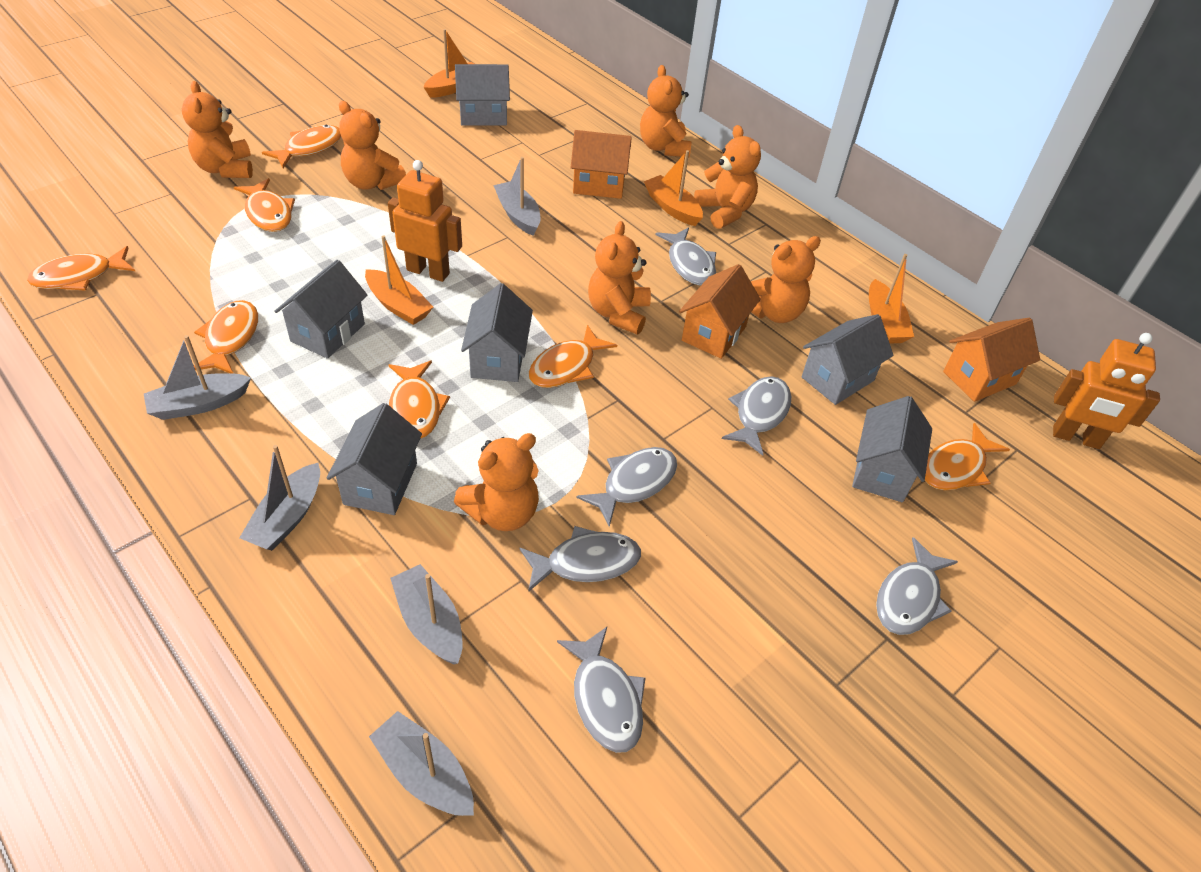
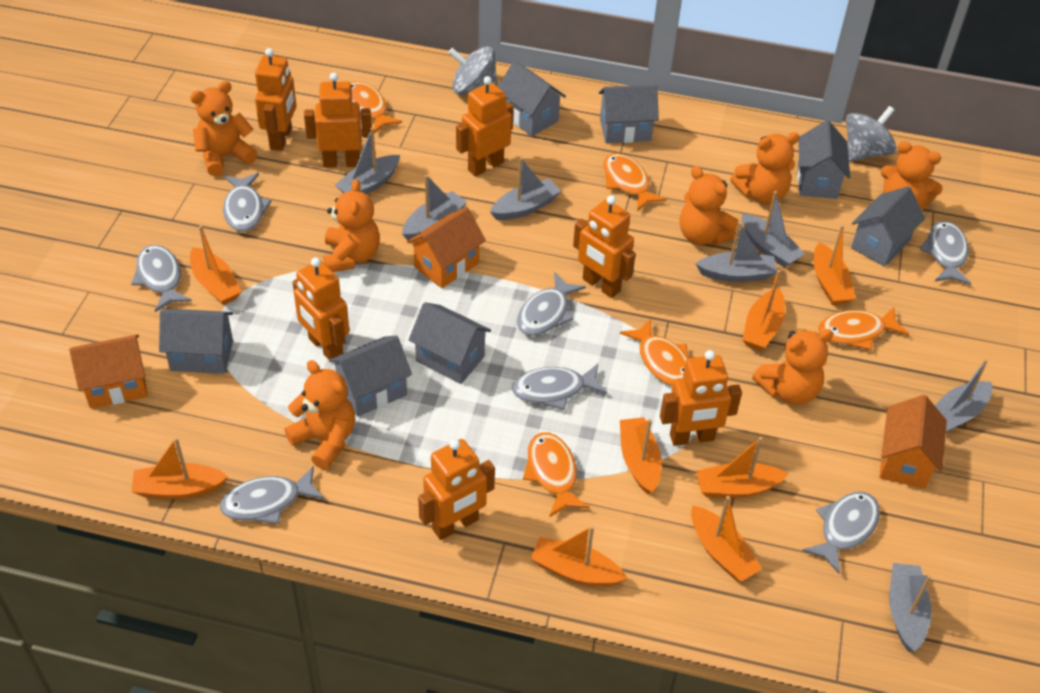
grey boat: [144,335,251,420] [239,445,320,550] [369,711,474,816] [390,564,463,664] [493,157,541,236] = 5 -> [335,127,400,194] [402,175,467,240] [490,157,561,220] [695,222,777,282] [742,191,805,267] [889,563,932,652] [935,359,992,432] = 7
grey fish: [519,526,641,592] [557,627,645,753] [577,447,677,527] [655,227,716,285] [722,376,791,456] [876,537,958,635] = 6 -> [131,245,192,312] [220,466,325,524] [223,173,272,232] [512,364,608,410] [517,272,586,336] [802,492,880,574] [920,221,971,285] = 7
grey house: [274,260,368,359] [327,403,422,515] [455,64,510,126] [461,283,533,382] [802,314,894,405] [852,396,932,502] = 6 -> [159,309,233,374] [329,335,412,417] [408,302,491,384] [498,61,566,136] [599,84,659,143] [797,120,850,199] [851,186,925,267] = 7
grey spinning top: none = 0 -> [448,46,498,95] [846,106,897,161] = 2
orange boat: [365,235,433,325] [423,29,474,98] [644,150,703,226] [869,254,914,344] = 4 -> [131,437,228,499] [190,225,242,305] [530,526,628,587] [620,417,662,495] [691,496,762,582] [696,437,788,498] [742,270,785,351] [814,225,856,305] = 8
orange fish: [27,246,135,291] [194,300,258,374] [234,178,295,232] [262,125,341,168] [389,360,450,439] [529,325,617,388] [925,423,1010,491] = 7 -> [350,82,402,133] [523,432,590,517] [603,153,667,211] [620,319,688,386] [818,307,909,350] = 5
orange robot: [388,160,462,282] [1053,333,1160,449] = 2 -> [255,48,297,151] [293,258,349,360] [304,72,372,168] [418,439,495,540] [456,76,514,177] [573,196,636,298] [660,350,742,446] = 7

